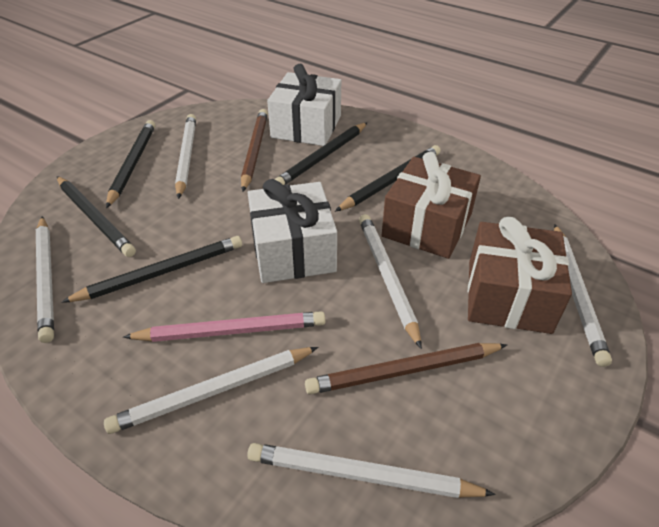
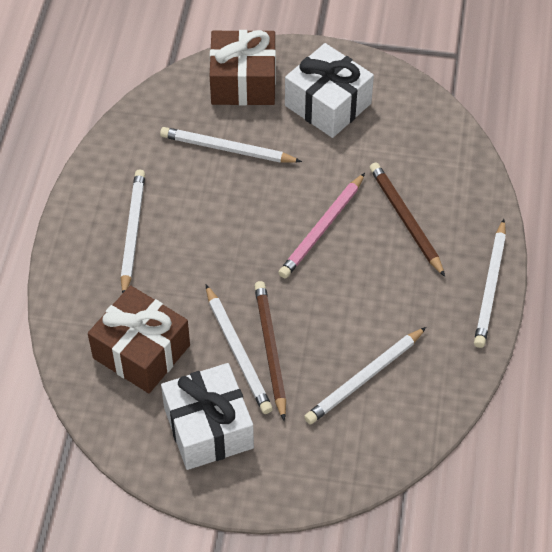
black pencil: [57,176,136,257] [61,236,242,303] [106,120,155,208] [275,122,368,185] [335,145,440,212] = 5 -> none = 0
white pencil: [36,216,54,343] [104,347,318,434] [175,114,196,199] [247,443,496,498] [359,214,422,349] [554,224,612,367] = 6 -> [121,170,145,293] [160,127,302,163] [206,285,273,414] [304,327,426,424] [474,219,506,348] = 5

